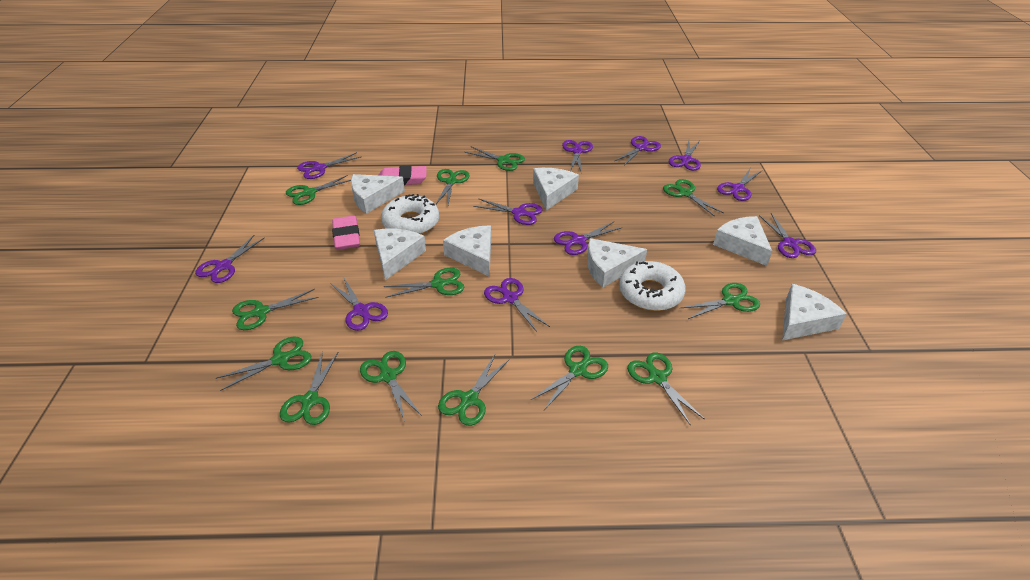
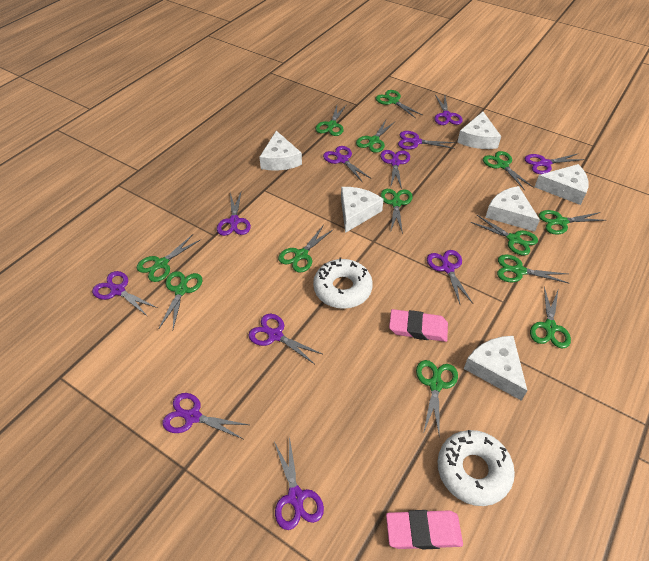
white cheese: [351,174,405,214] [374,229,426,280] [443,225,491,277] [533,168,579,211] [587,238,647,288] [713,216,772,266] [782,284,846,341] = 7 -> [259,131,302,171] [341,187,384,233] [457,112,501,149] [464,336,528,401] [485,186,540,232] [535,164,589,205] = 6

